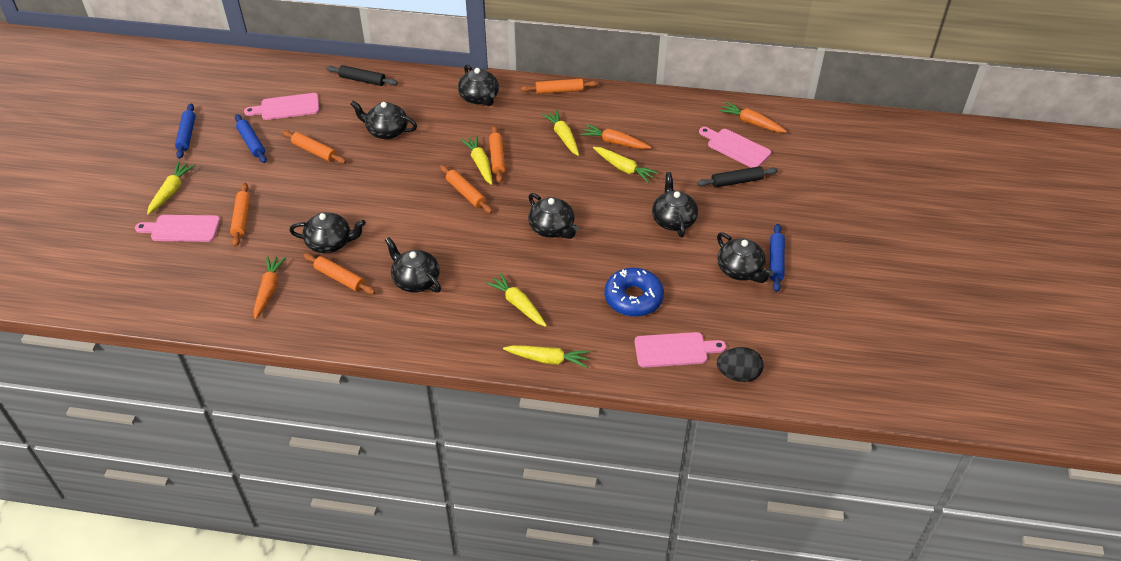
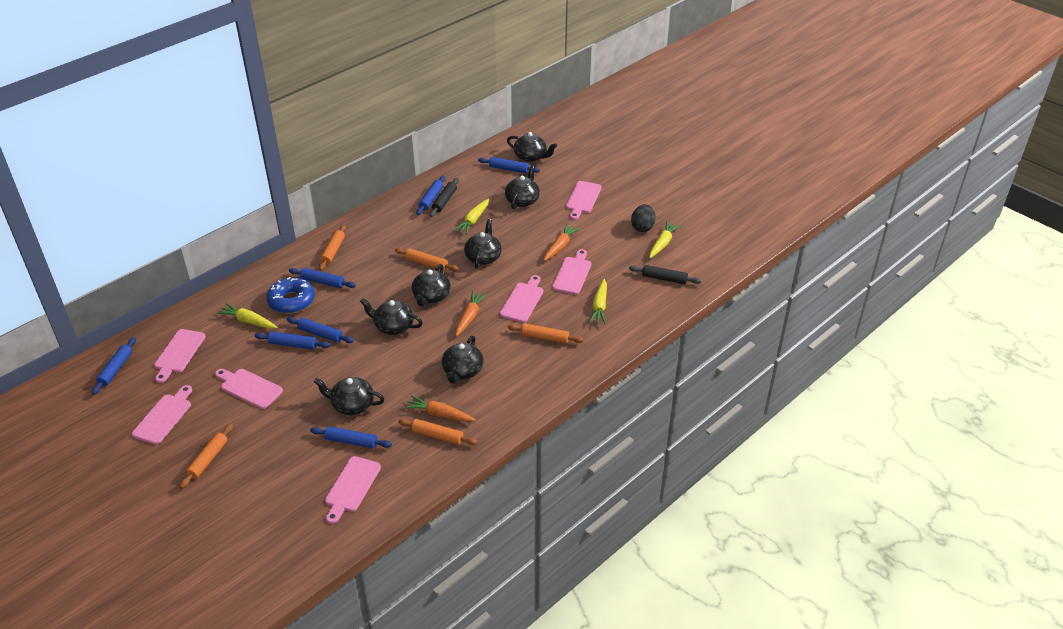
blue rolling pin: [175,104,196,159] [235,114,267,163] [770,224,785,292] = 3 -> [92,337,136,395] [255,331,330,349] [287,317,354,343] [289,268,356,288] [310,426,392,448] [416,176,445,215] [478,157,540,173] = 7
orange rolling pin: [230,183,250,247] [282,130,346,164] [303,253,375,295] [440,165,493,214] [489,125,505,183] [521,79,598,94] = 6 -> [180,424,233,489] [319,225,346,271] [395,248,459,271] [398,418,477,445] [508,323,583,343] = 5
pink cutting board: [135,215,220,242] [244,93,319,120] [635,332,726,368] [699,127,771,168] = 4 -> [132,385,192,444] [154,329,206,383] [215,369,283,409] [325,456,381,524] [500,275,543,323] [552,249,591,295] [566,181,602,220] = 7
yellow carrot: [147,162,195,215] [461,135,492,185] [486,273,547,327] [503,345,590,368] [542,109,579,156] [593,147,658,183] = 6 -> [217,303,278,329] [454,199,489,234] [589,279,607,324] [649,221,681,258] = 4

